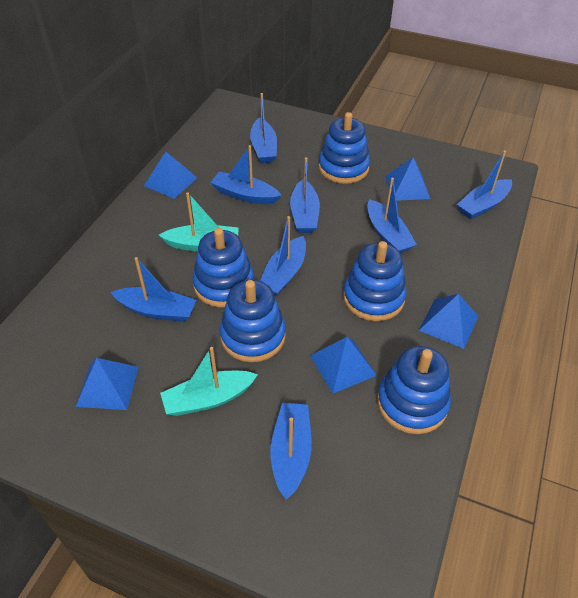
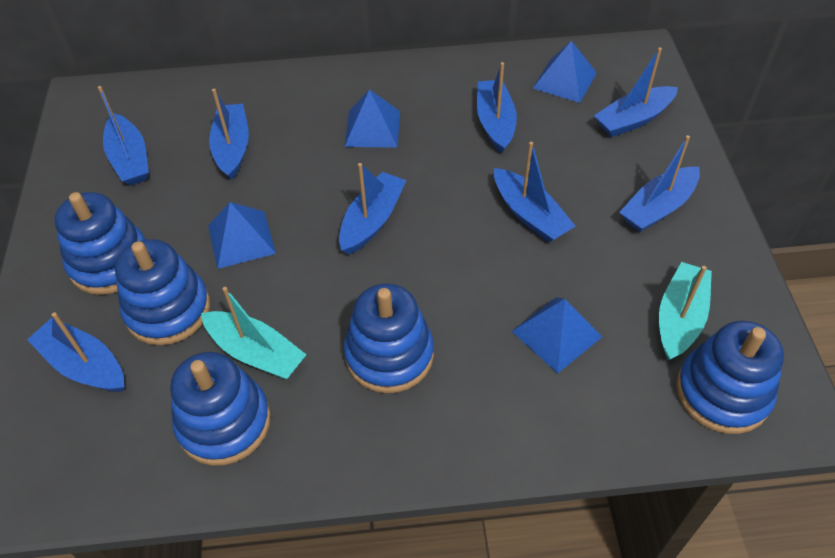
blue pyramid: [76,358,139,410] [144,152,197,199] [310,337,377,393] [385,157,430,201] [419,294,479,349] = 5 -> [208,202,276,269] [345,89,400,148] [512,297,602,373] [533,41,597,103] = 4

